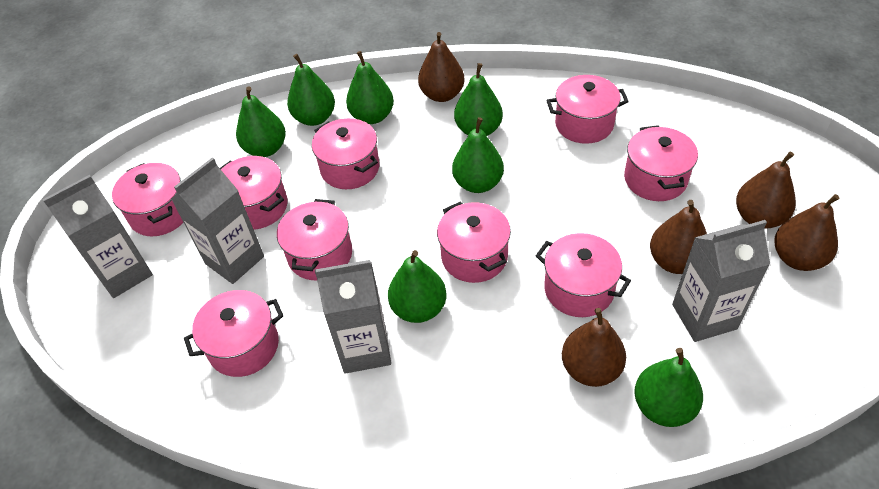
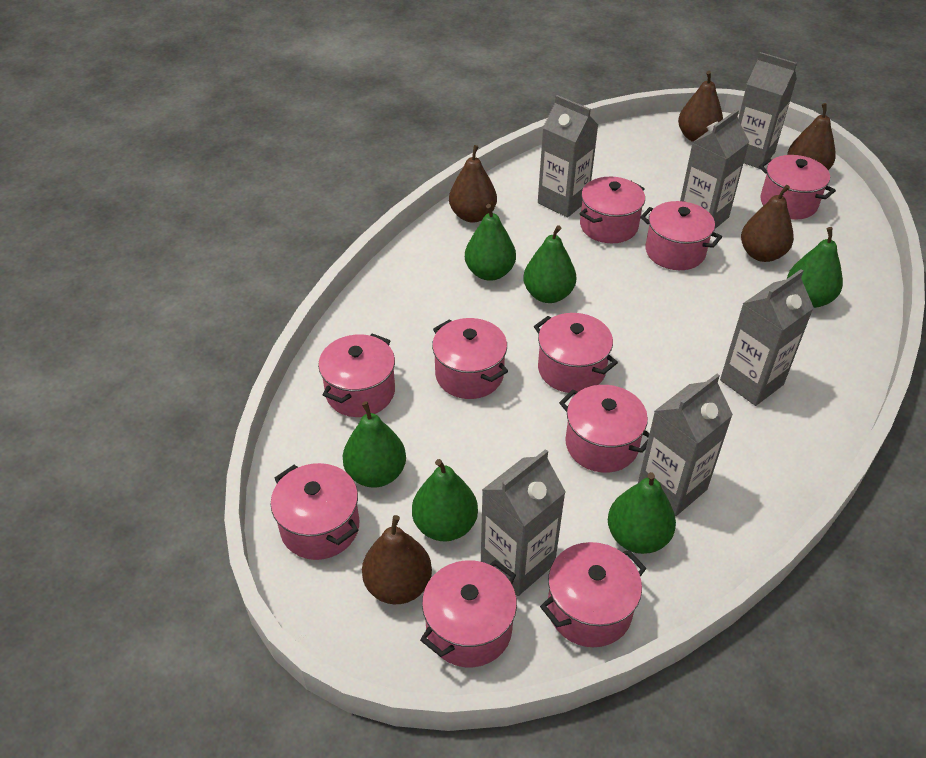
green pear: [236,86,286,157] [287,54,335,126] [346,51,394,124] [388,250,447,323] [452,117,504,193] [454,63,503,136] [634,348,703,427] = 7 -> [343,401,406,488] [412,459,478,541] [465,204,516,281] [523,225,576,303] [608,472,676,554] [787,227,843,308] = 6
grey carton: [42,175,153,298] [171,157,264,284] [315,260,391,374] [672,220,770,342] = 4 -> [481,449,566,596] [538,95,598,217] [638,374,733,517] [680,110,749,229] [720,269,814,406] [738,52,797,169] = 6
pink pot: [112,163,183,236] [184,290,283,377] [220,156,288,230] [277,199,352,280] [312,118,379,189] [437,201,511,283] [536,233,631,317] [546,75,629,144] [624,125,698,201] = 9 -> [271,463,359,560] [318,333,395,417] [420,560,517,667] [432,318,508,399] [534,313,618,393] [540,542,647,647] [559,385,650,473] [580,177,645,243] [640,201,722,270] [759,155,836,220] = 10

